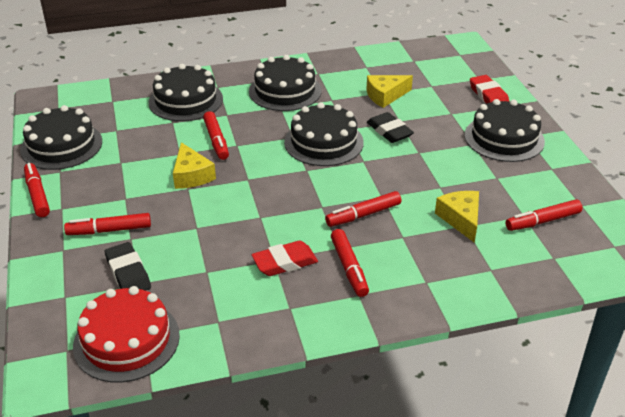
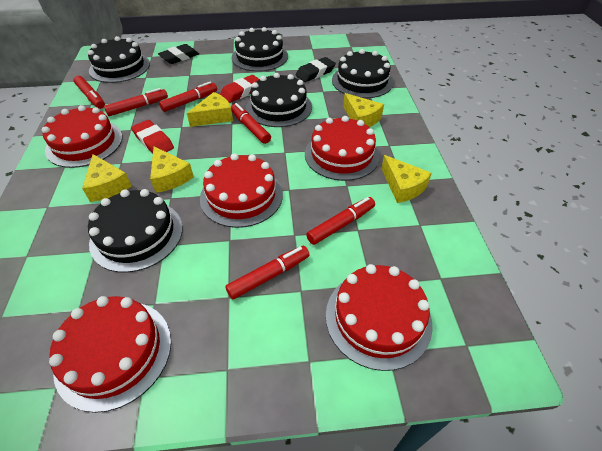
red cake: [73,286,180,383] = 1 -> [42,105,123,168] [49,296,171,413] [200,153,283,228] [305,116,380,181] [326,264,432,371] = 5
yellow cheese: [173,142,216,189] [366,75,413,108] [435,191,479,243] = 3 -> [82,154,132,202] [150,146,194,193] [187,92,233,127] [343,93,384,127] [381,155,432,203] = 5

